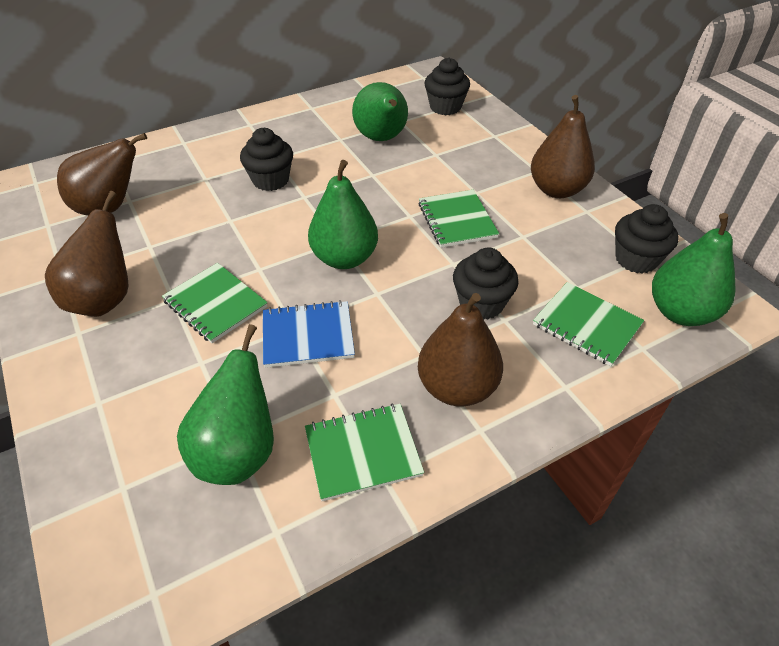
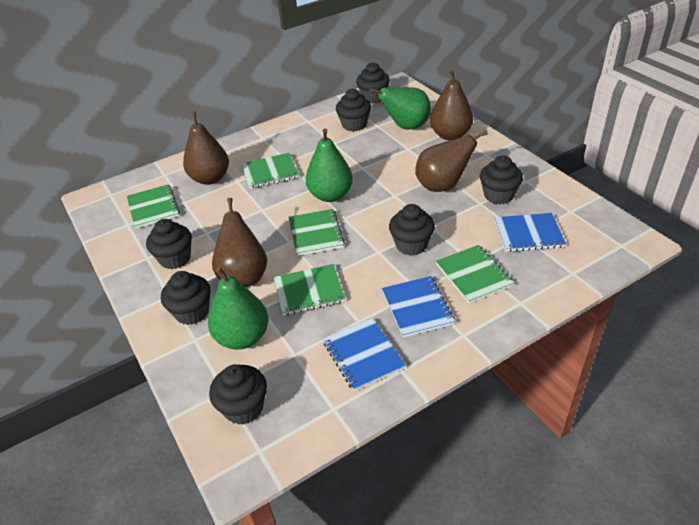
black cupcake: [240,128,293,191] [424,58,470,115] [453,248,519,320] [615,204,678,274] = 4 -> [146,219,192,269] [161,271,211,325] [209,364,267,425] [336,89,371,132] [356,62,390,103] [389,204,435,256] [480,155,523,204] = 7
blue notebook: [263,300,355,368] = 1 -> [323,318,406,391] [382,276,455,337] [495,213,566,252] = 3
green notebook: [162,263,268,343] [305,404,424,501] [419,190,499,248] [533,282,644,366] = 4 -> [127,184,180,229] [241,153,299,189] [273,264,345,316] [289,209,345,256] [436,245,514,303] = 5
green pear: [177,324,274,485] [308,160,378,269] [352,82,408,141] [652,213,736,326] = 4 -> [208,267,268,350] [305,129,353,202] [369,87,431,130] = 3

